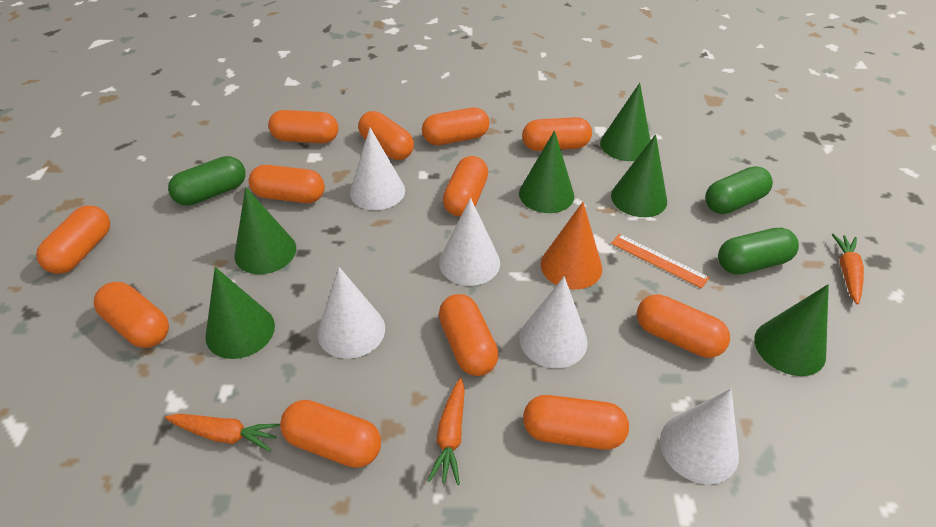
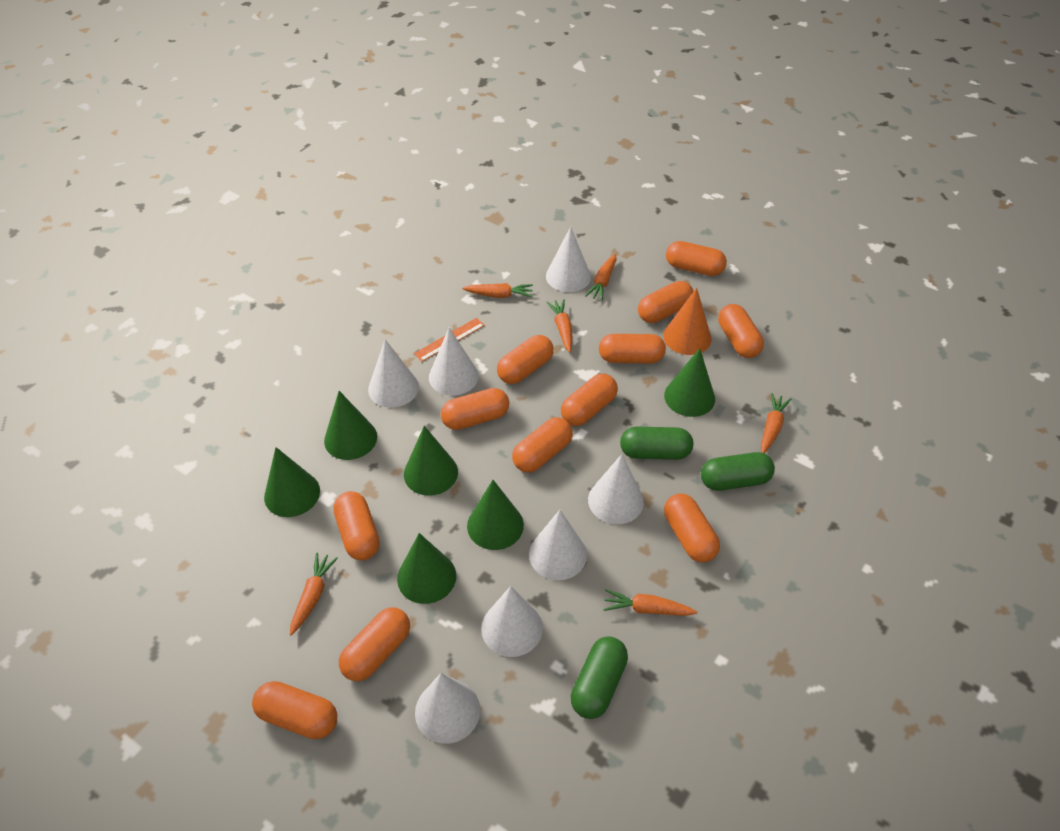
orange carrot: [165,414,280,452] [427,378,465,485] [832,233,864,304] = 3 -> [290,553,338,636] [462,283,533,298] [547,299,572,352] [585,254,617,301] [603,589,698,616] [761,393,791,453] = 6
white cone: [317,267,385,359] [350,128,405,210] [439,198,500,286] [519,276,588,368] [660,389,739,484] = 5 -> [368,340,419,408] [415,673,480,744] [429,328,479,395] [481,586,543,657] [529,510,587,580] [546,227,591,292] [588,454,644,524] = 7

